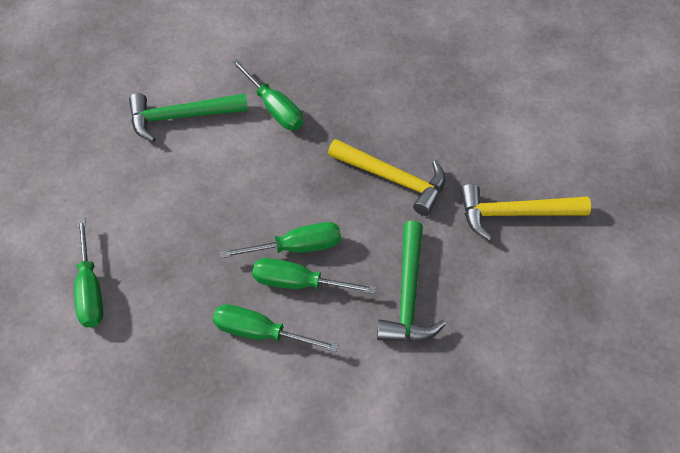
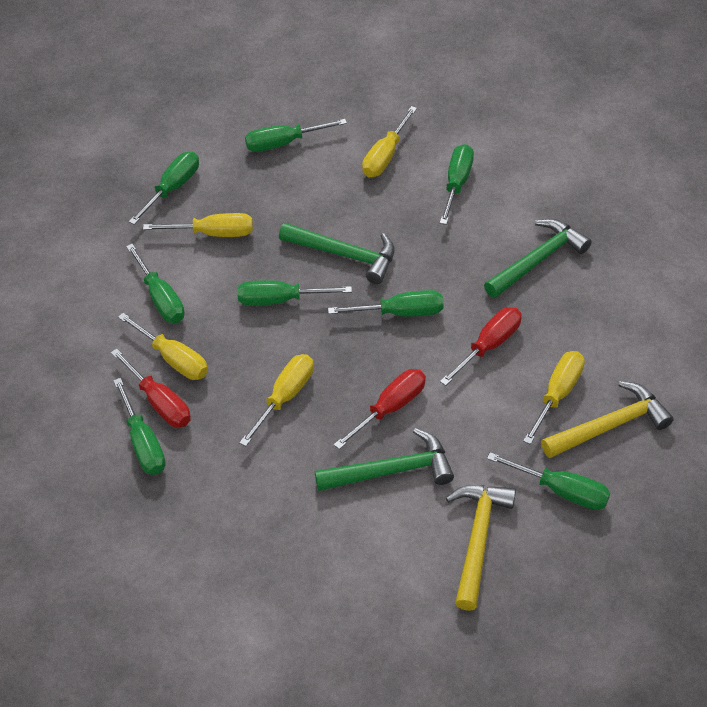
green hammer: [129,93,248,142] [377,221,446,342] = 2 -> [279,223,395,284] [315,428,454,491] [484,219,592,298] = 3
green screwdriver: [74,218,103,328] [213,304,338,352] [220,222,341,259] [231,59,303,130] [252,258,376,294] = 5 -> [113,378,166,475] [126,244,185,323] [129,152,199,225] [237,280,352,306] [245,119,347,152] [328,290,444,316] [440,144,474,225] [487,452,610,510] = 8
red screwdriver: none = 0 -> [111,348,191,428] [334,369,426,449] [440,307,522,386] = 3
yellow screwdriver: none = 0 -> [118,313,208,380] [143,213,253,237] [239,354,314,446] [362,106,417,177] [523,351,585,444] = 5

